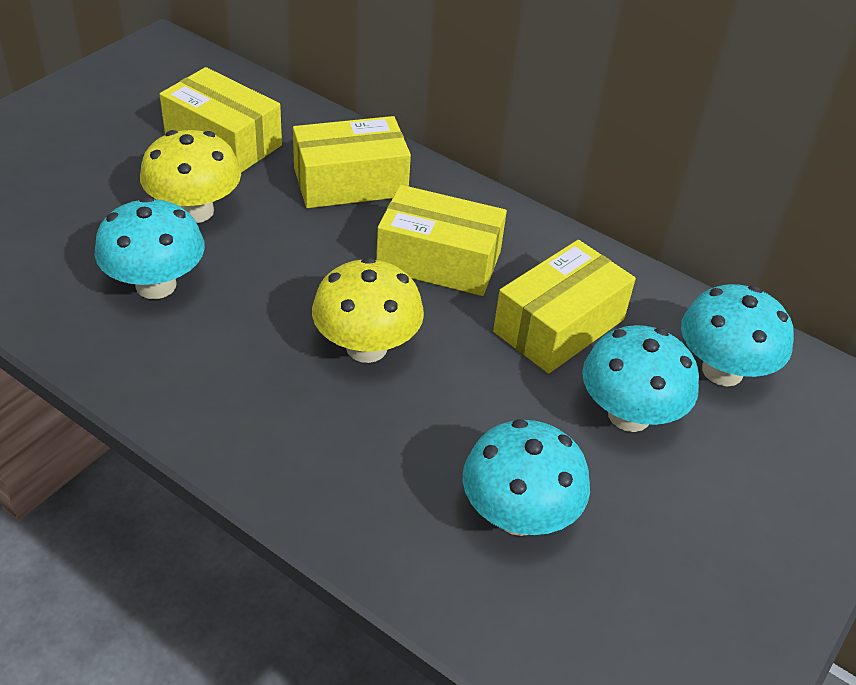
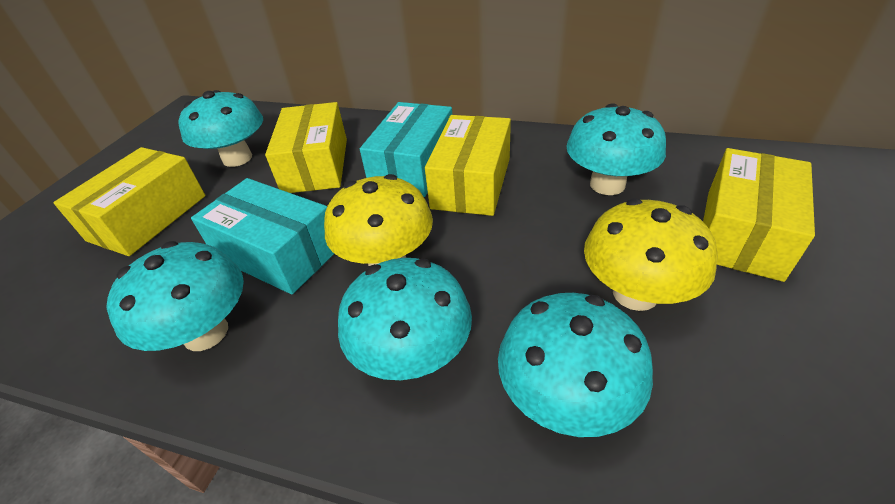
turquoise box: none = 0 -> [191,178,334,294] [360,102,452,197] = 2
turquoise mushroom: [94,197,205,299] [463,419,590,536] [582,325,699,432] [681,284,794,386] = 4 -> [106,241,244,351] [178,90,263,167] [338,258,472,380] [498,293,653,437] [566,103,666,195] = 5

